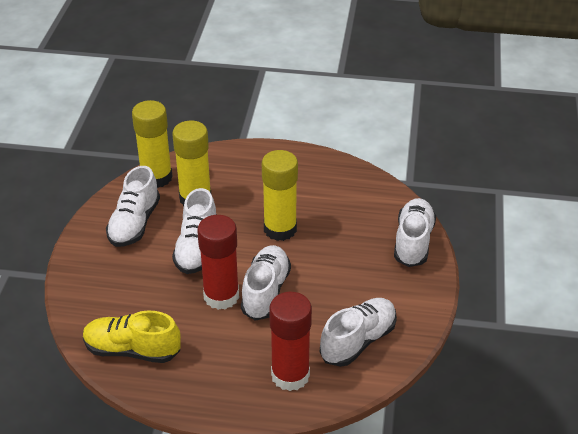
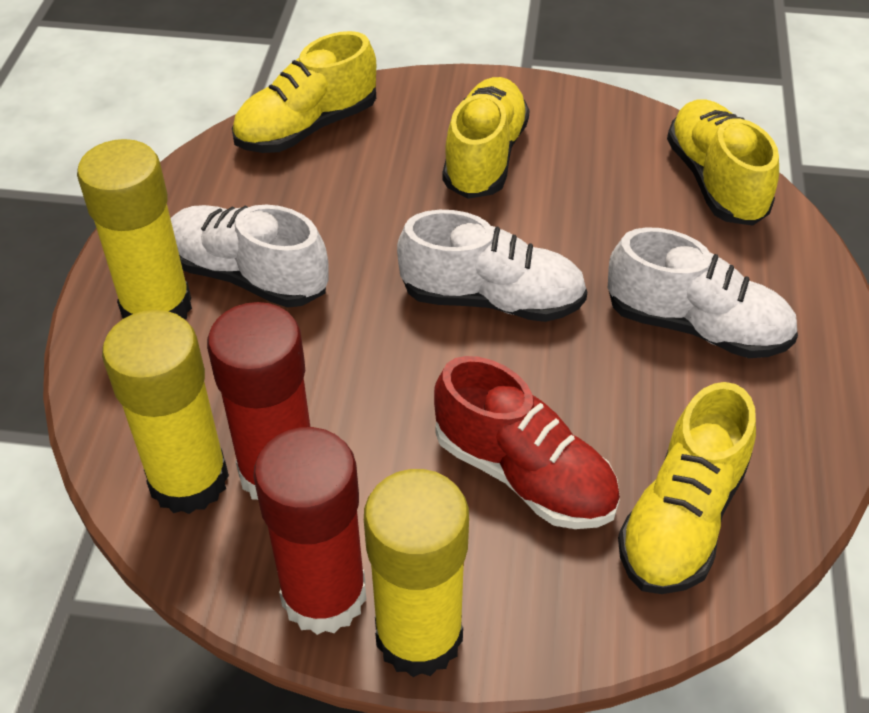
red shoe: none = 0 -> [434,356,620,529] = 1
white shoe: [106,166,160,247] [172,188,217,274] [241,245,291,321] [320,298,397,367] [394,198,436,267] = 5 -> [170,205,329,308] [397,210,587,322] [608,227,798,358] = 3
yellow shoe: [83,310,181,363] = 1 -> [232,31,376,153] [442,77,530,199] [618,382,756,594] [667,99,779,226] = 4

